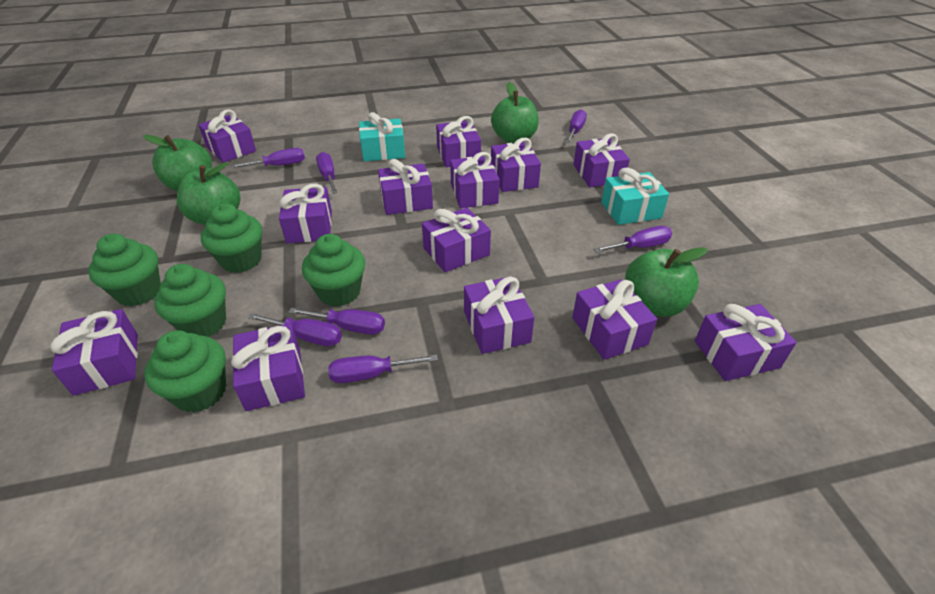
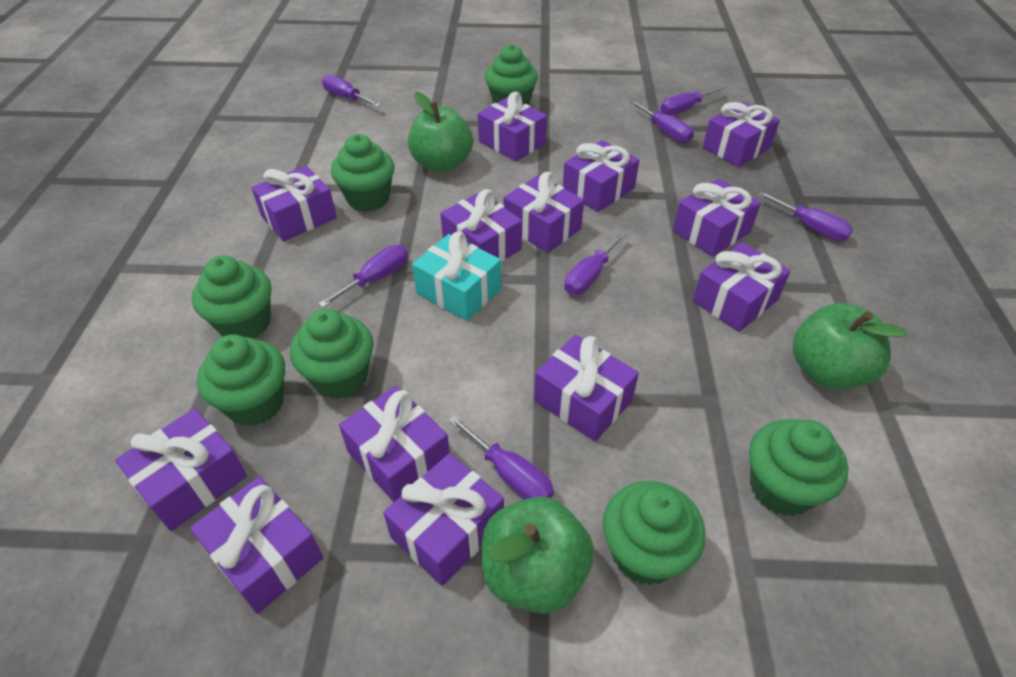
green apple: [143,135,212,191] [177,162,240,225] [491,82,539,143] [625,247,708,317] = 4 -> [408,92,473,172] [482,497,594,614] [793,303,908,389] = 3
green cupcake: [88,234,161,306] [145,330,226,413] [154,264,226,337] [201,203,262,273] [302,234,365,307] = 5 -> [192,255,271,339] [197,334,285,426] [290,309,374,399] [331,134,394,212] [485,44,538,105] [603,481,706,585] [749,419,848,516] = 7
turquoise gift: [359,112,405,161] [601,167,669,225] = 2 -> [412,232,501,321] = 1

